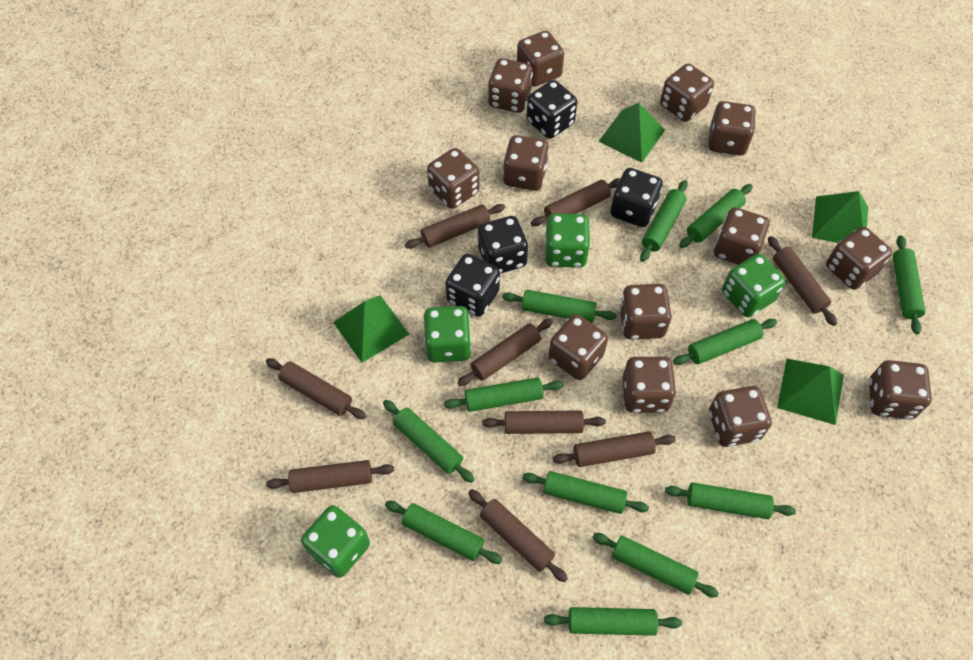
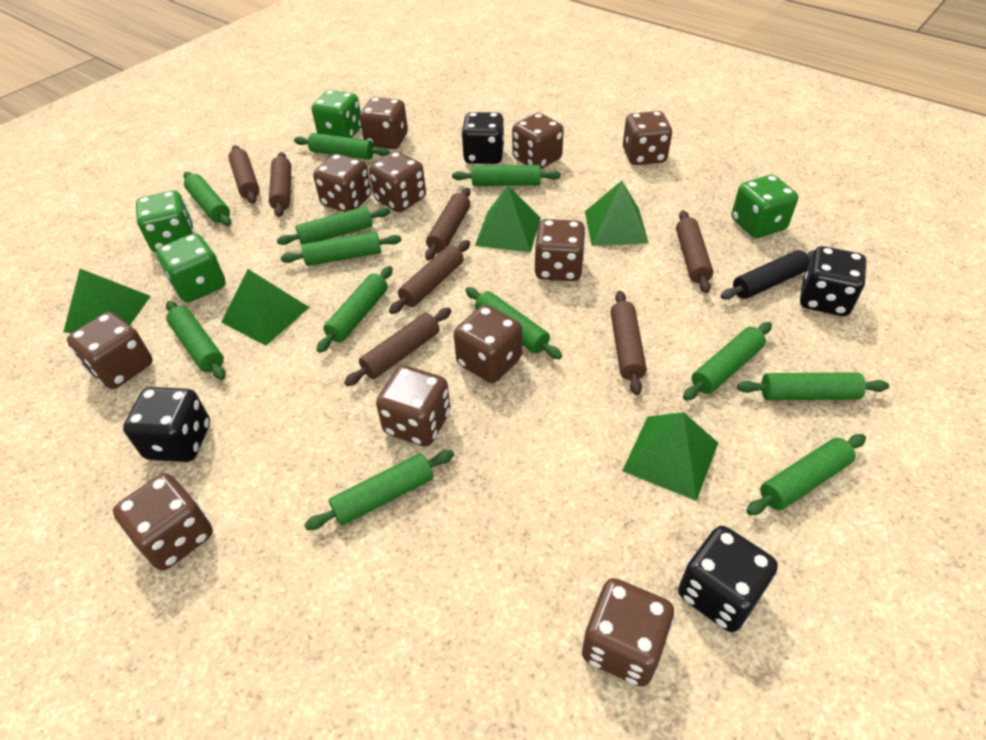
black rolling pin: none = 0 -> [721,250,815,300] = 1
brown dice: [427,148,479,209] [488,58,533,113] [503,135,549,191] [517,31,564,87] [548,314,608,380] [619,284,672,340] [622,357,676,413] [660,63,714,122] [708,101,756,156] [709,386,772,447] [714,207,769,265] [826,227,892,290] [869,360,932,419] = 13 -> [67,312,153,389] [113,473,213,570] [313,154,372,212] [360,97,408,149] [369,151,426,212] [376,365,451,447] [454,305,522,383] [512,113,564,169] [535,219,586,281] [582,578,674,687] [623,111,672,165] = 11
brown rolling pin: [266,358,366,419] [266,460,394,493] [405,204,505,249] [458,318,553,386] [468,489,568,582] [482,410,606,434] [531,178,621,226] [553,431,676,467] [768,236,837,326] = 9 -> [228,145,260,204] [269,152,291,217] [344,308,451,386] [389,240,470,314] [425,188,470,260] [611,291,647,395] [676,210,714,293] = 7
green pyramid: [333,295,409,363] [598,103,665,163] [777,359,844,425] [812,191,868,243] = 4 -> [63,269,151,333] [221,269,310,346] [475,185,541,253] [585,181,649,246] [622,412,718,501] = 5

